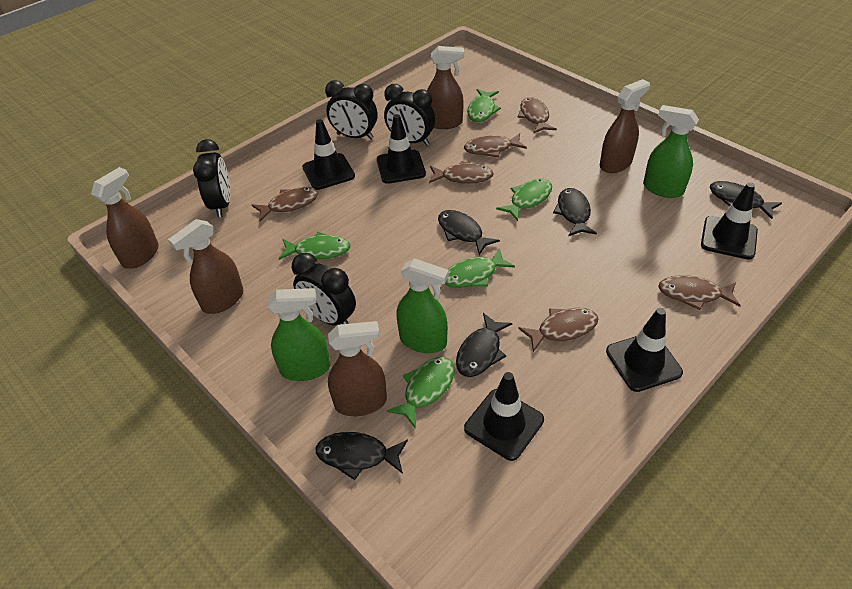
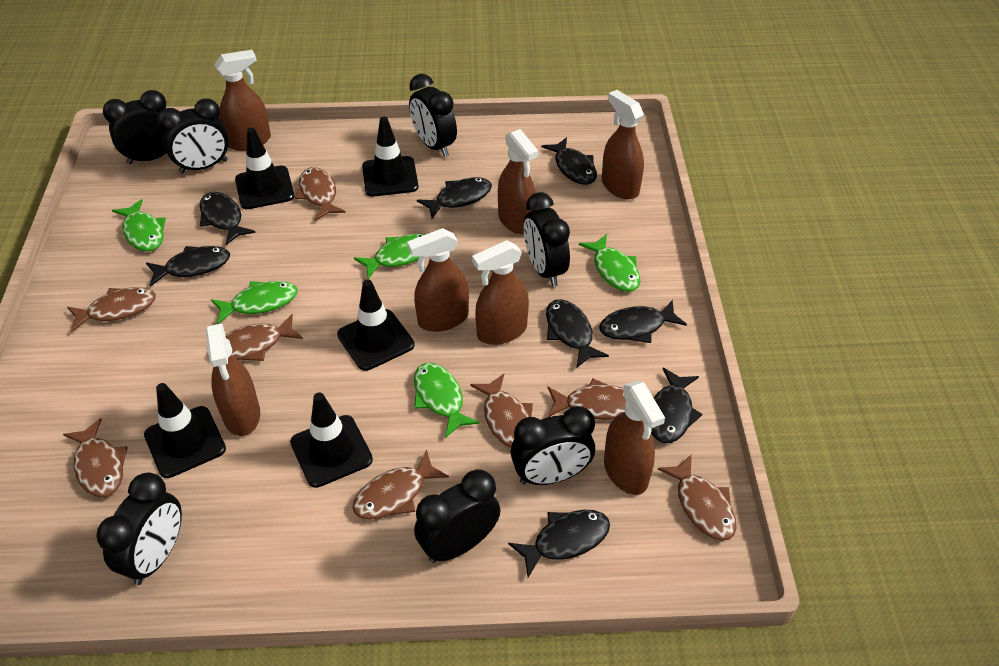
black clock: [193,139,230,217] [292,253,356,326] [325,80,378,139] [384,84,435,146] = 4 -> [96,473,182,585] [103,90,167,164] [157,98,229,174] [409,74,457,157] [414,469,500,563] [510,406,595,485] [524,192,570,287] = 7
black fish: [316,432,408,480] [438,210,500,255] [456,313,512,377] [553,188,597,236] [710,181,782,219] = 5 -> [146,246,230,287] [200,192,256,245] [417,177,492,219] [508,510,610,577] [541,137,597,185] [546,299,609,367] [599,300,687,343] [651,368,702,443] = 8
brown fish: [252,187,318,221] [429,161,494,184] [464,133,527,158] [518,97,557,134] [518,308,598,352] [658,275,741,310] = 6 -> [63,418,128,497] [67,287,156,332] [225,314,303,361] [295,167,346,221] [352,450,449,519] [470,374,533,448] [547,378,627,420] [658,454,736,541] = 8
brown spray bottle: [91,167,159,269] [168,219,244,314] [328,321,387,416] [427,46,464,129] [600,79,650,173] = 5 -> [205,323,260,436] [214,50,271,151] [407,228,469,332] [472,240,529,345] [498,129,538,235] [602,90,644,199] [604,381,665,495] = 7
green spray bottle: [267,288,330,381] [396,258,449,353] [643,105,699,198] = 3 -> none = 0

